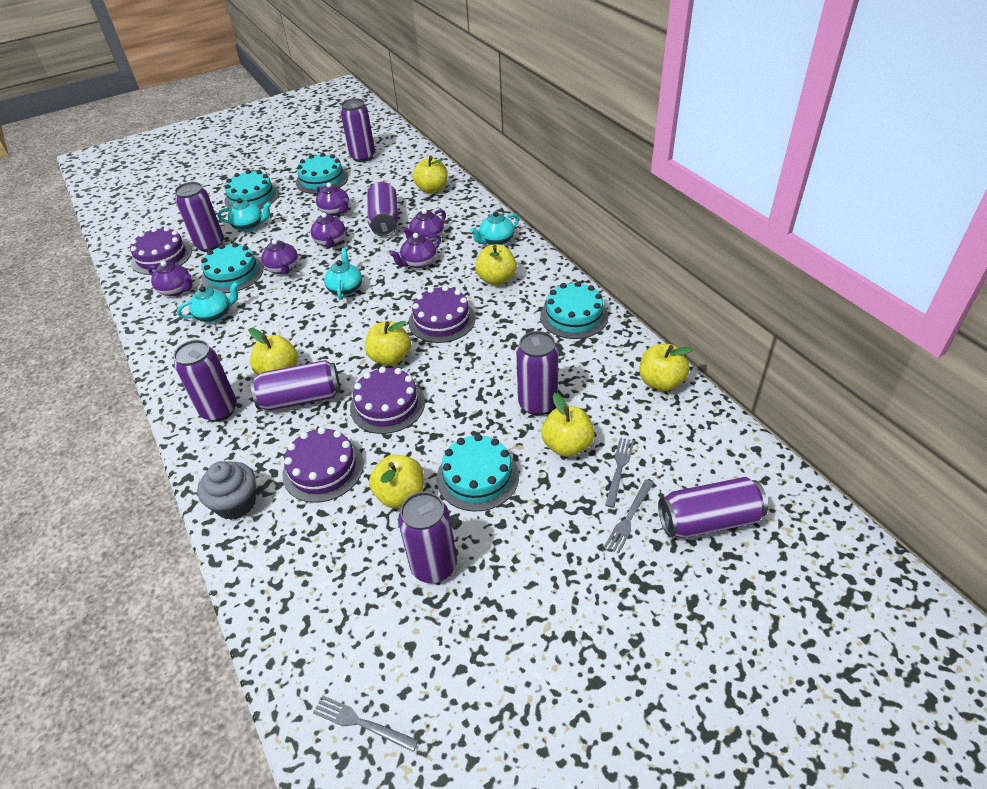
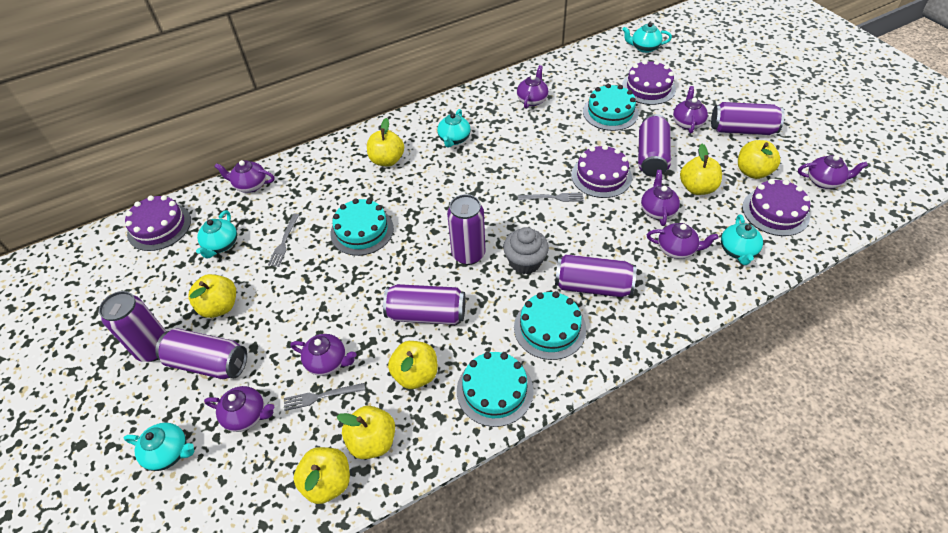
purple can: [173,340,237,422] [175,182,224,252] [250,360,340,411] [340,98,375,162] [367,182,399,237] [398,492,457,583] [516,331,559,416] [658,477,768,538] = 8 -> [99,291,166,362] [155,328,247,379] [383,284,465,325] [447,194,485,265] [555,254,636,297] [638,114,671,177] [711,102,784,135] = 7
purple teapot: [148,261,193,296] [261,238,298,274] [310,211,346,247] [316,183,349,216] [390,233,441,268] [402,209,446,242] = 6 -> [204,386,274,432] [214,160,275,193] [290,334,356,376] [517,65,549,109] [641,170,680,226] [647,223,718,259] [673,86,708,133] [798,155,868,189] = 8
turquoise cake: [201,243,263,293] [224,170,279,209] [296,153,348,194] [436,434,519,511] [540,281,608,339] = 5 -> [330,198,394,256] [457,352,534,427] [514,291,586,360] [583,84,639,131] = 4
turquoise teapot: [177,282,239,323] [218,198,271,232] [324,248,362,300] [470,211,519,245] = 4 -> [124,422,194,471] [196,210,237,258] [437,109,471,148] [622,22,672,53] [721,214,763,265] = 5

